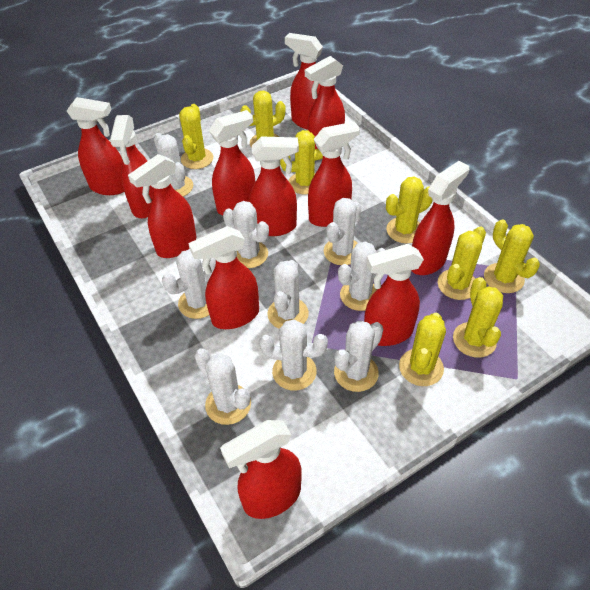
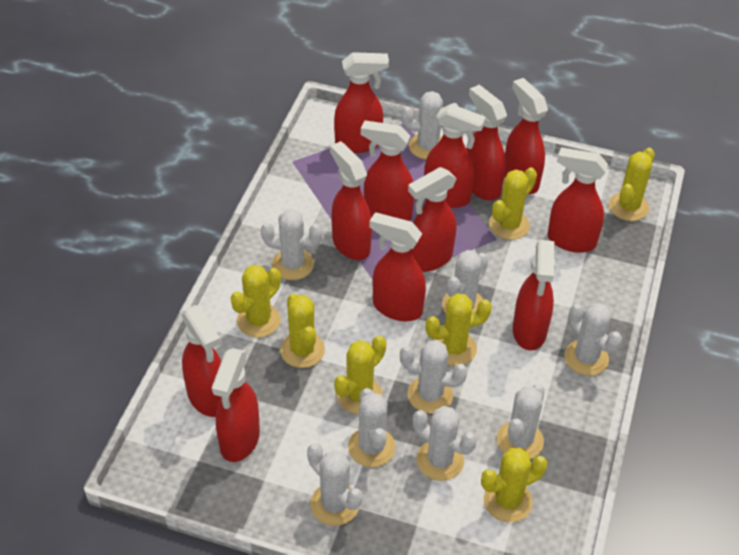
yellow cactus: [179,104,213,169] [240,91,285,148] [280,130,323,195] [386,176,433,243] [399,313,446,386] [438,226,486,300] [453,277,503,358] [484,219,540,293] = 8 -> [231,265,281,337] [280,293,325,368] [334,336,386,414] [425,293,492,366] [481,448,547,522] [489,167,537,240] [609,148,655,221] = 7

